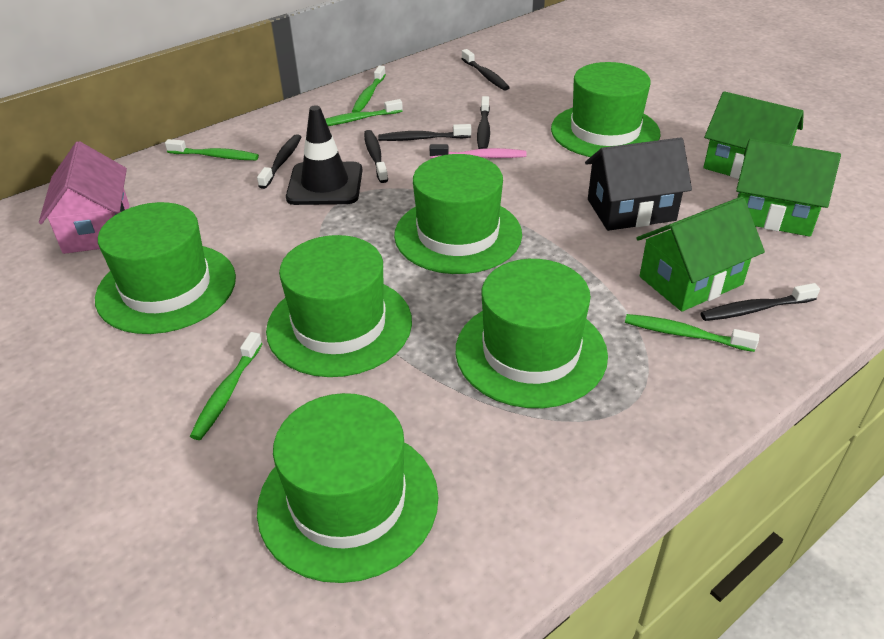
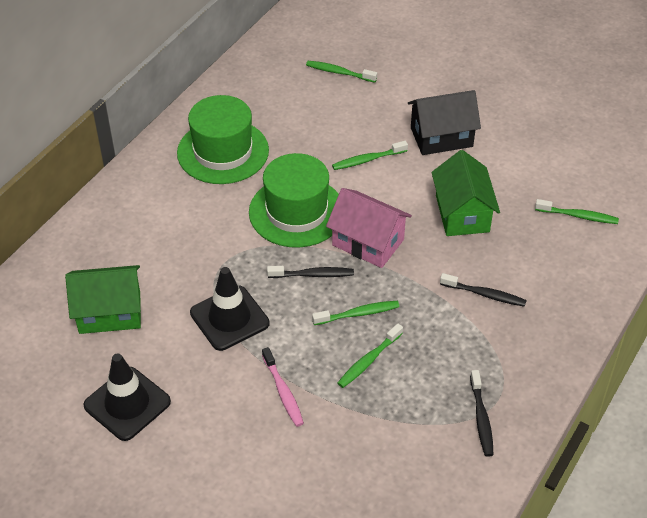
black toothbrush: [257,134,301,189] [364,130,388,183] [378,124,471,141] [461,49,510,91] [477,96,490,149] [701,283,820,321] = 6 -> [267,266,354,278] [440,273,527,307] [470,370,494,457] = 3
black traffic cone: [286,105,363,205] = 1 -> [83,353,171,441] [190,267,270,351] = 2
green hat: [95,202,236,334] [257,393,438,583] [266,235,412,377] [394,154,522,274] [456,259,608,408] [551,62,661,157] = 6 -> [177,95,269,184] [249,153,339,248] = 2
green house: [637,197,765,312] [703,91,804,179] [736,139,841,237] = 3 -> [65,265,141,334] [431,150,500,236] = 2

